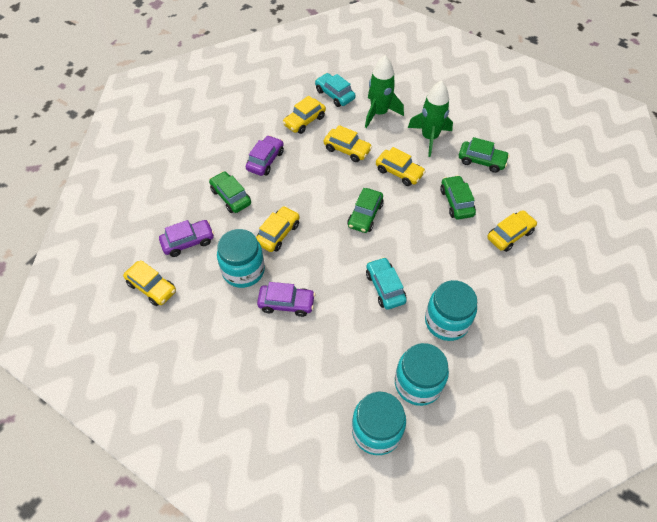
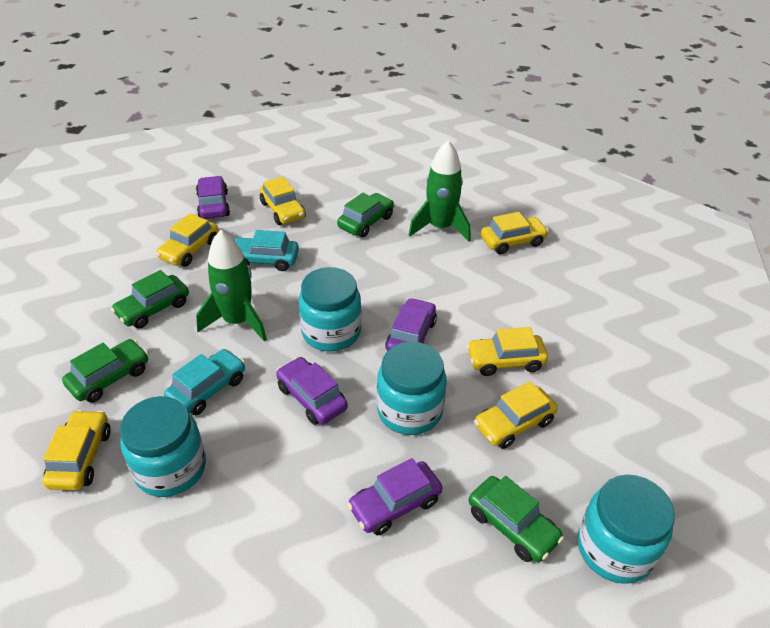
purple car: [159,220,214,257] [246,135,284,176] [257,282,315,317] = 3 -> [196,176,230,219] [276,357,348,425] [347,458,442,535] [385,298,437,351] = 4

